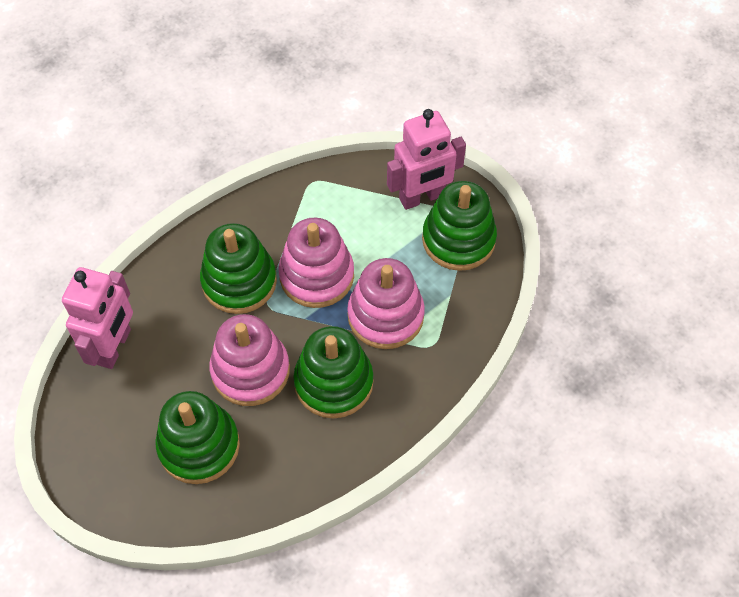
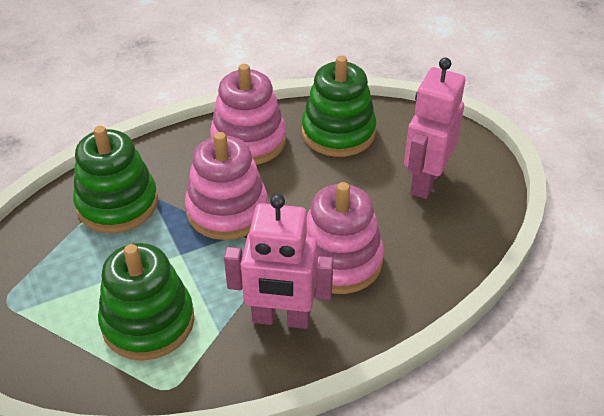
green stacking toy: [156,391,240,484] [200,223,277,314] [293,326,373,418] [422,181,497,271] = 4 -> [73,126,158,233] [98,243,194,360] [302,56,377,157] = 3

